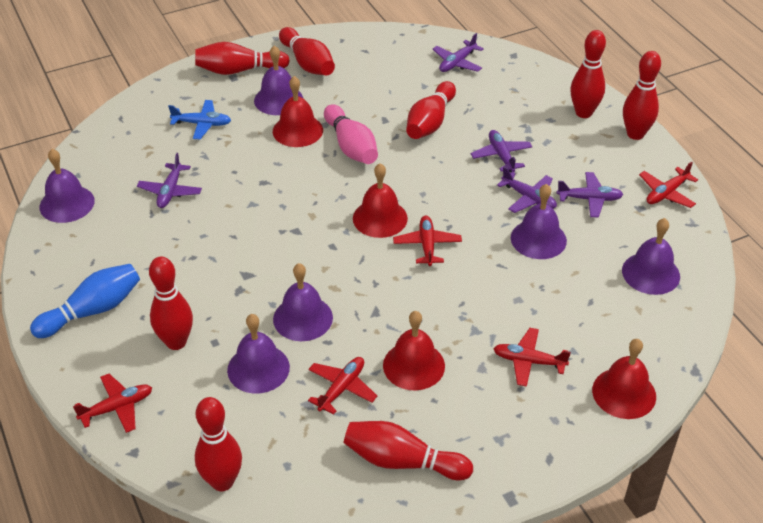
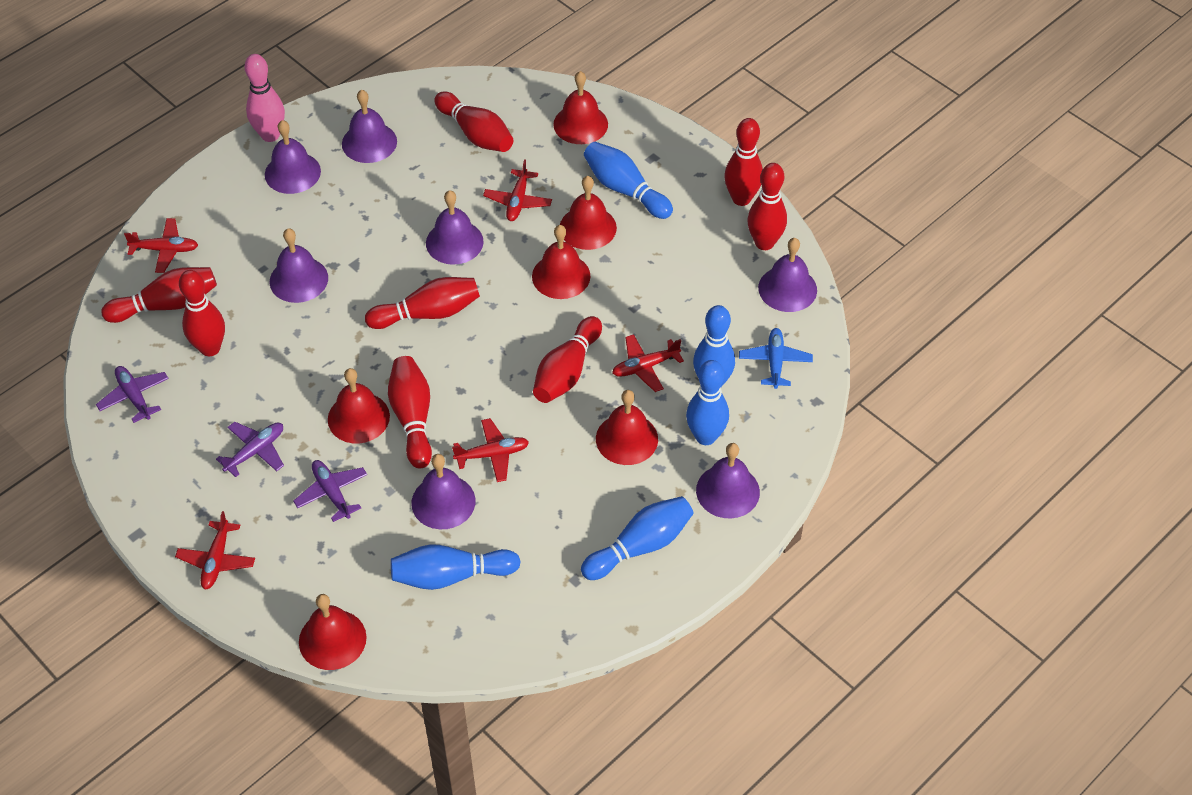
blue bowling pin: [30,264,140,338] = 1 -> [391,545,521,590] [581,496,694,580] [584,142,673,219] [686,360,729,445] [693,305,735,387] = 5
purple bell: [40,149,95,223] [227,314,290,394] [254,46,303,115] [273,263,333,341] [511,184,567,259] [622,218,680,295] = 6 -> [265,120,321,194] [270,228,328,303] [342,90,397,163] [412,454,475,529] [426,190,484,265] [696,443,760,518] [758,238,817,312] = 7
purple plane: [137,153,202,208] [432,33,484,72] [471,130,532,172] [497,167,557,213] [557,172,623,217] = 5 -> [96,366,169,423] [216,422,284,477] [293,460,367,522] = 3
red bell: [273,76,323,147] [353,163,408,238] [383,311,445,390] [592,339,656,419] = 4 -> [299,594,367,670] [328,368,390,443] [532,225,590,299] [553,71,608,144] [560,176,617,250] [596,390,658,465] = 6

